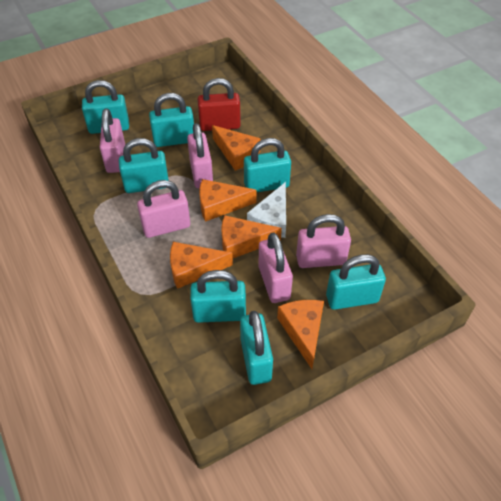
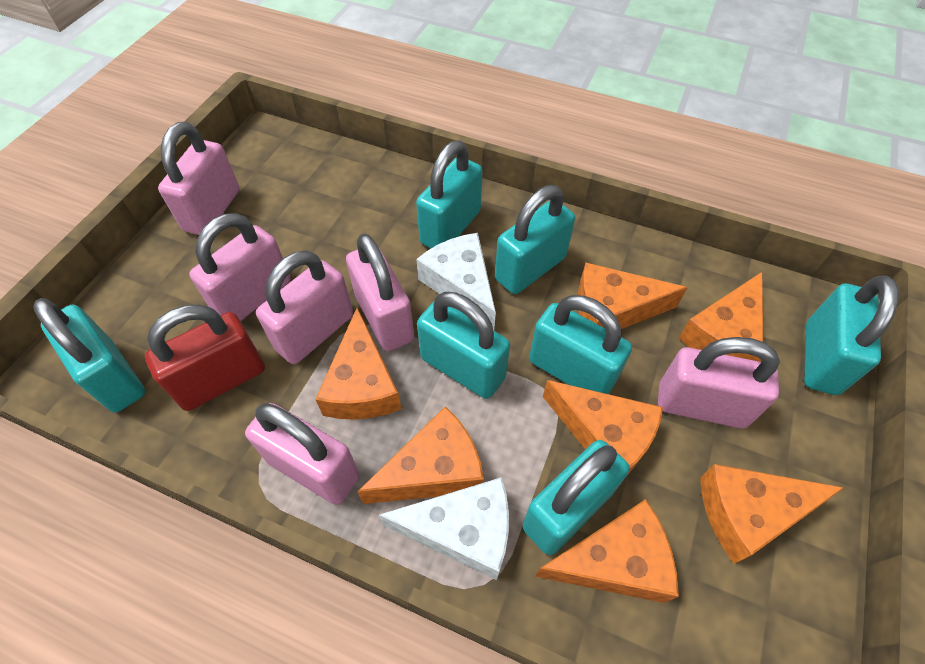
orange cheese: [170,242,233,289] [199,179,257,222] [212,125,260,171] [221,215,282,258] [277,300,324,369] = 5 -> [315,308,401,420] [357,406,484,504] [535,499,679,603] [543,380,663,474] [578,262,688,329] [679,272,764,362] [700,464,844,564] = 7
pink padlock: [100,108,125,173] [137,180,190,238] [187,123,213,189] [258,232,293,303] [296,214,351,268] = 5 -> [158,122,240,235] [189,213,290,321] [245,403,359,505] [256,250,353,364] [346,234,414,351] [658,337,780,429] = 6
white cheese: [247,182,286,238] = 1 -> [379,477,509,580] [416,233,496,330] = 2

